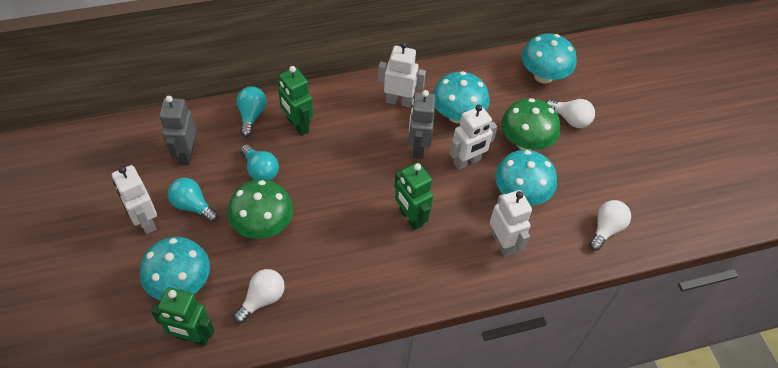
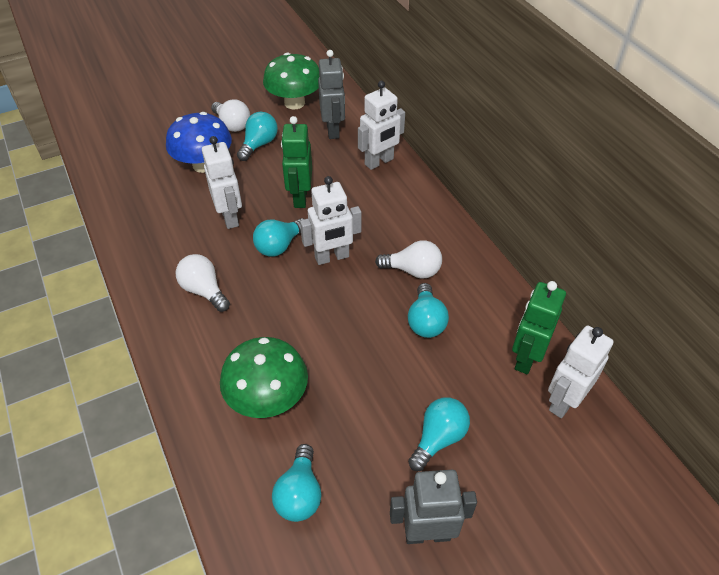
blue mushroom: none = 0 -> [166,112,232,173] = 1
green robot: [151,287,215,346] [278,66,313,136] [395,163,433,230] = 3 -> [281,116,312,208] [512,281,566,374] = 2
turquoise light bulb: [168,178,218,222] [236,86,267,137] [241,144,279,181] = 3 -> [237,112,278,161] [253,218,304,257] [272,444,322,522] [408,283,449,338] [408,397,470,471] = 5
turquoise mushroom: [140,237,210,300] [432,71,489,123] [495,150,557,205] [522,34,577,83] = 4 -> none = 0

